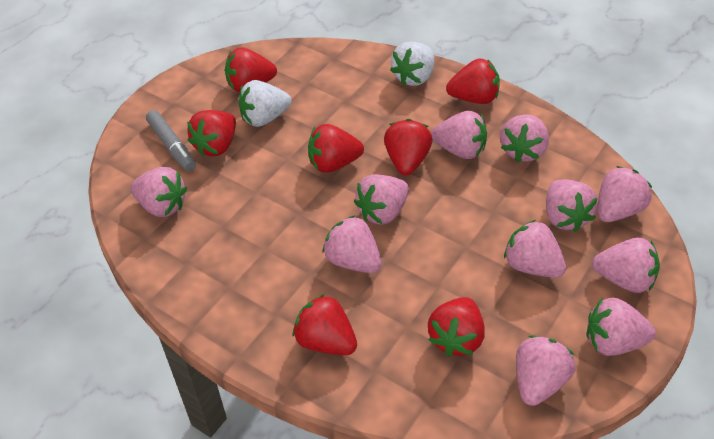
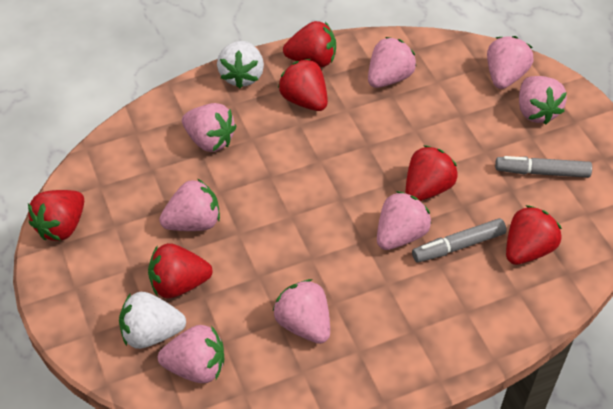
grey marker: [146,110,196,171] = 1 -> [412,218,507,263] [495,156,592,178] = 2
pink strawberry: [130,167,187,217] [323,215,382,273] [354,174,409,225] [431,111,487,159] [500,114,549,163] [504,220,567,278] [516,335,576,406] [546,180,598,232] [587,298,656,356] [592,238,660,293] [597,166,652,222] = 11 -> [158,325,224,383] [159,179,220,231] [182,103,236,152] [273,279,330,344] [368,37,417,88] [377,191,431,250] [487,36,534,89] [519,76,567,125] = 8
red strawberry: [187,110,236,156] [225,47,277,93] [293,294,357,355] [308,124,364,173] [384,119,433,175] [428,297,485,357] [446,59,500,104] = 7 -> [28,190,84,241] [148,243,212,298] [278,59,328,111] [283,21,336,67] [406,145,458,201] [506,205,562,265] = 6

